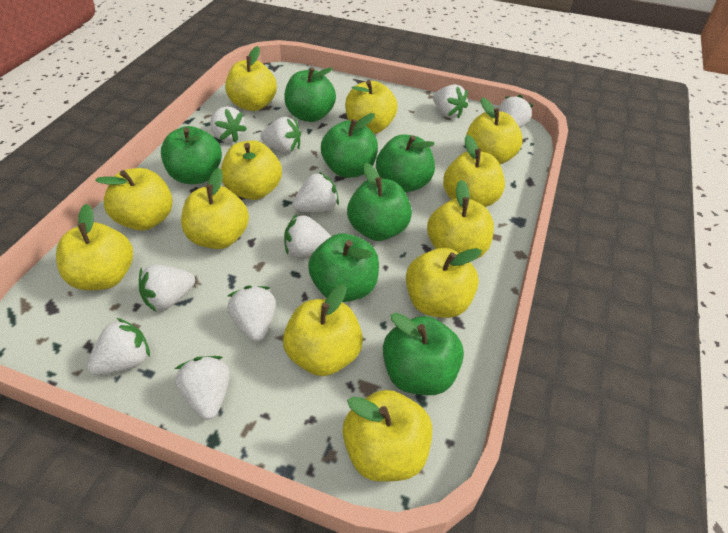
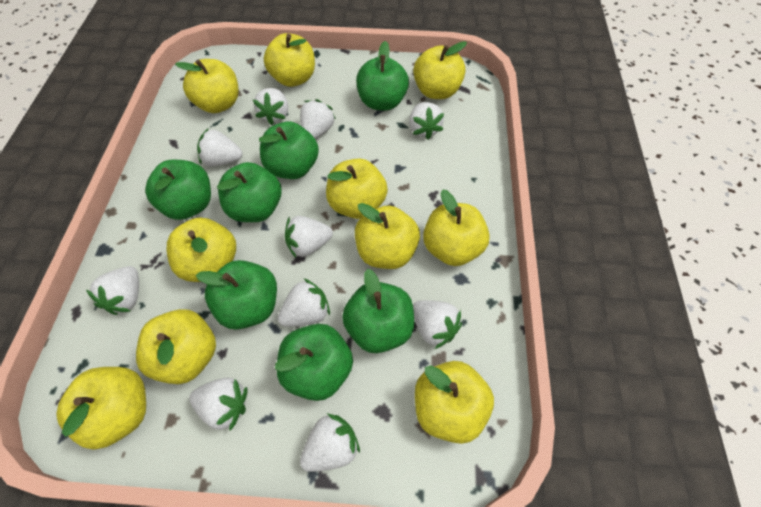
yellow apple: [56,204,133,290] [95,168,173,230] [181,168,249,249] [221,140,282,200] [225,46,277,111] [283,284,363,376] [342,390,432,482] [345,80,397,134] [406,248,482,318] [427,180,494,259] [443,135,505,207] [466,98,523,164] = 12 -> [56,367,146,450] [136,309,216,384] [167,218,236,282] [175,59,238,113] [264,33,315,87] [326,158,388,219] [355,203,420,269] [413,41,467,99] [415,361,494,444] [423,189,490,266] = 10

